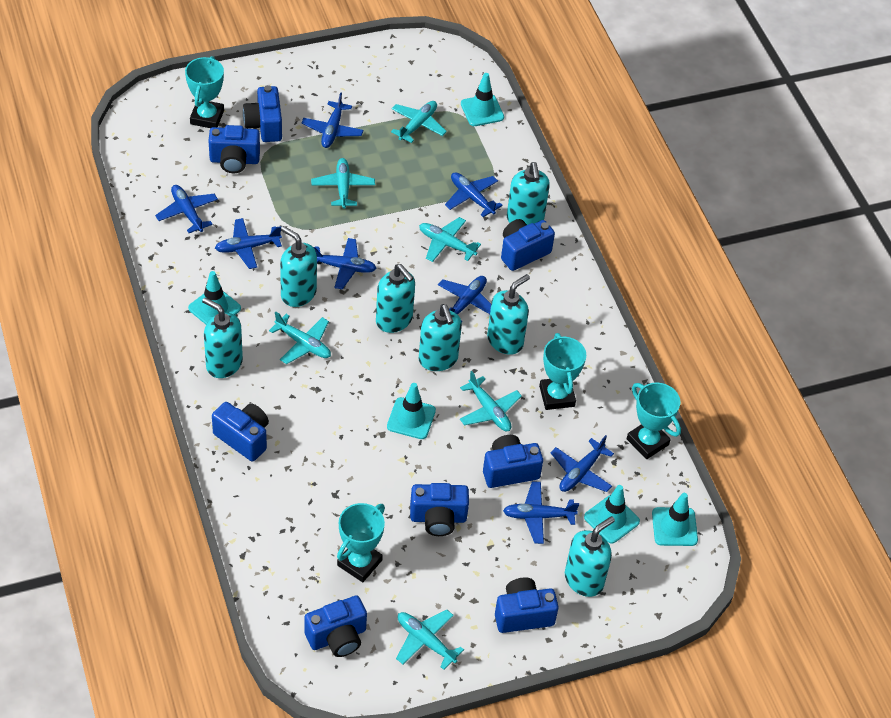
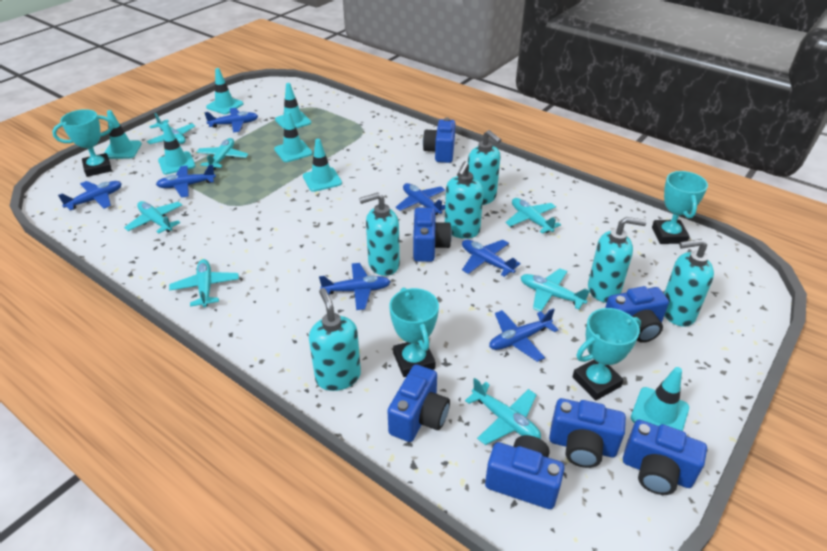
blue camera: [209,125,260,173] [212,402,269,461] [243,85,282,142] [304,595,367,657] [410,483,469,536] [483,435,543,488] [495,577,559,633] [501,219,555,271] = 8 -> [388,364,450,442] [413,207,452,262] [423,118,456,163] [485,435,565,509] [549,398,626,468] [605,286,669,343] [623,420,707,495] = 7
blue plane: [155,185,218,233] [215,218,282,269] [301,92,364,148] [313,238,377,290] [438,276,491,322] [445,172,503,217] [503,482,579,544] [550,435,614,492] = 8 -> [58,181,122,210] [156,165,216,198] [204,108,258,132] [319,263,391,310] [396,183,445,215] [462,240,521,277] [489,308,558,362] = 7
turquoise plane: [269,312,331,364] [311,158,375,209] [391,101,447,143] [396,609,464,670] [419,217,481,262] [460,371,522,431] = 6 -> [124,201,182,234] [147,113,195,144] [169,259,239,307] [196,138,248,170] [465,378,541,445] [505,198,561,234] [521,269,590,311] = 7
turquoise soap dispenser: [202,298,243,378] [280,226,317,307] [376,264,415,333] [418,304,462,371] [487,274,530,355] [507,162,550,225] [565,516,615,597] = 7 -> [309,288,361,391] [359,192,400,276] [445,161,484,239] [468,130,502,205] [588,217,647,303] [664,239,714,327] = 6
turquoise traffic cone: [188,271,241,325] [387,383,436,439] [461,73,504,126] [584,485,640,544] [652,493,698,546] = 5 -> [104,110,142,159] [158,123,195,175] [206,68,244,114] [274,112,313,162] [275,83,311,129] [303,139,342,192] [631,367,689,431] = 7

